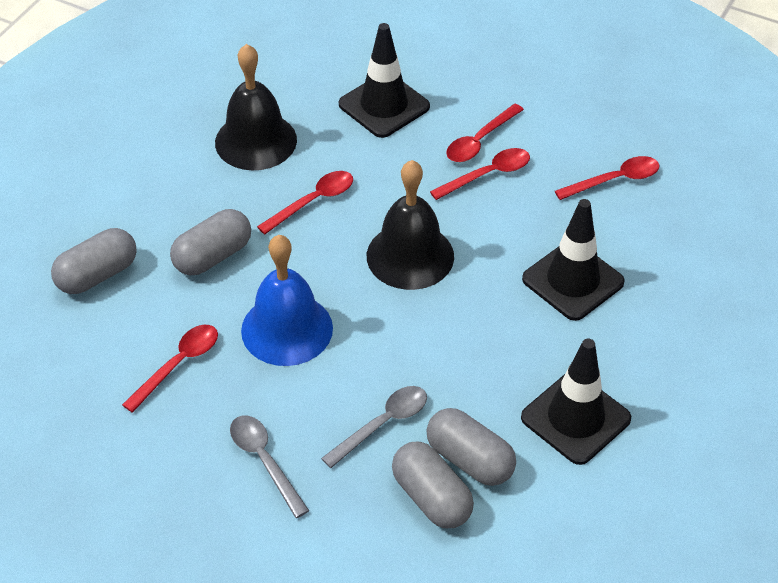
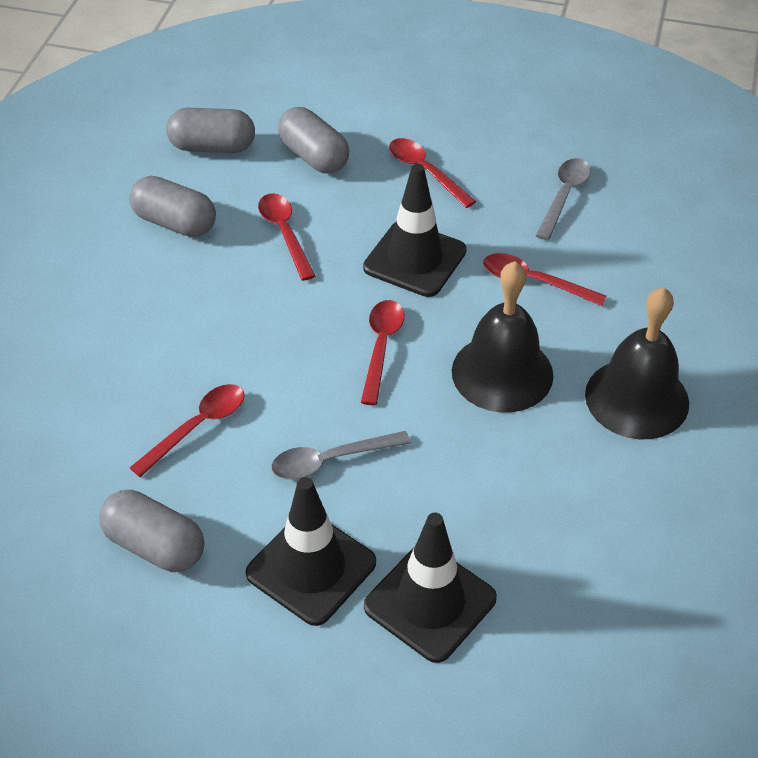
blue bell: [241,235,333,366] = 1 -> none = 0

